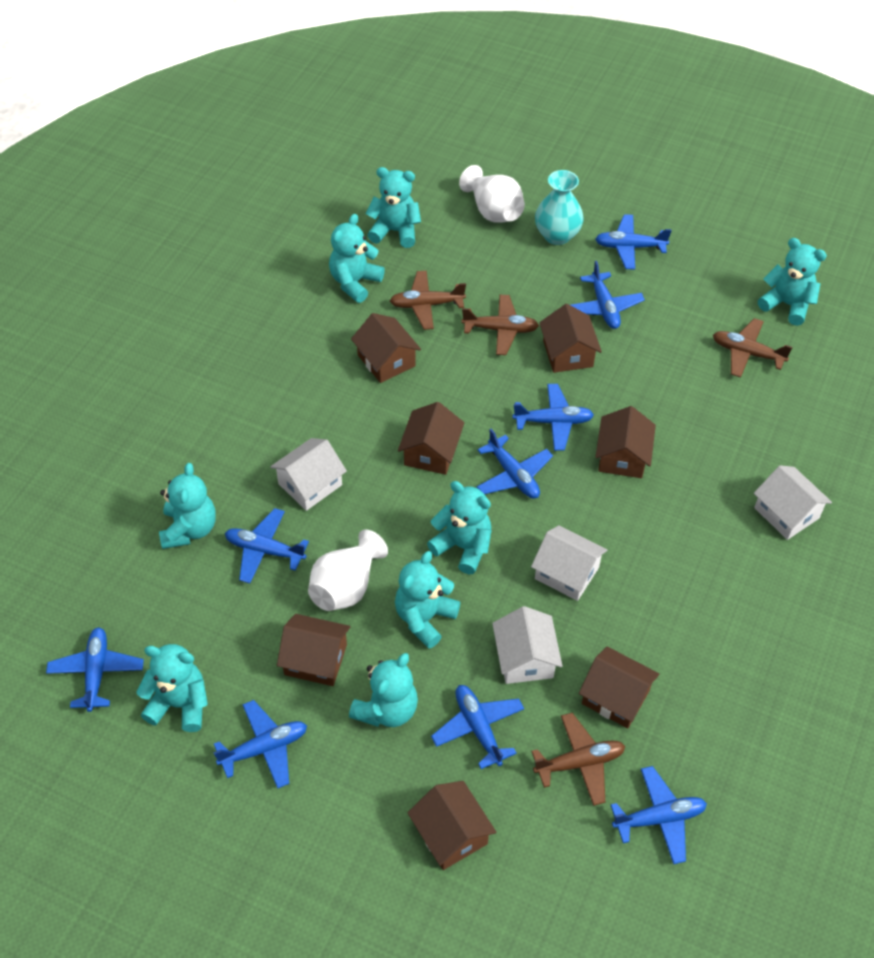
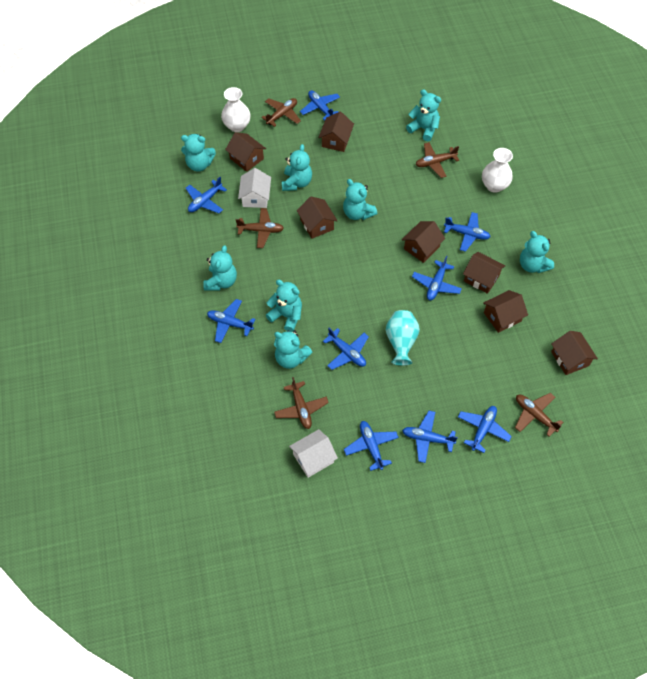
brown plane: [390,271,466,330] [462,295,539,355] [531,713,625,806] [713,318,793,378] = 4 -> [236,208,284,248] [261,98,301,127] [274,377,329,429] [416,142,459,178] [515,393,564,437] = 5
white house: [270,438,347,511] [492,606,563,684] [531,525,607,601] [754,465,832,540] = 4 -> [238,168,271,208] [289,429,338,478] = 2

